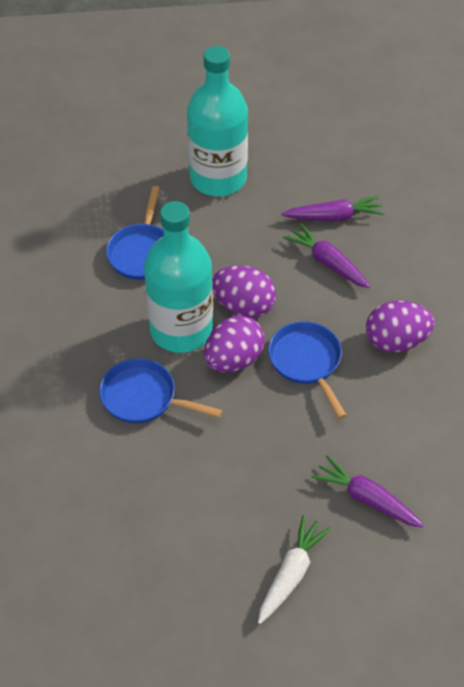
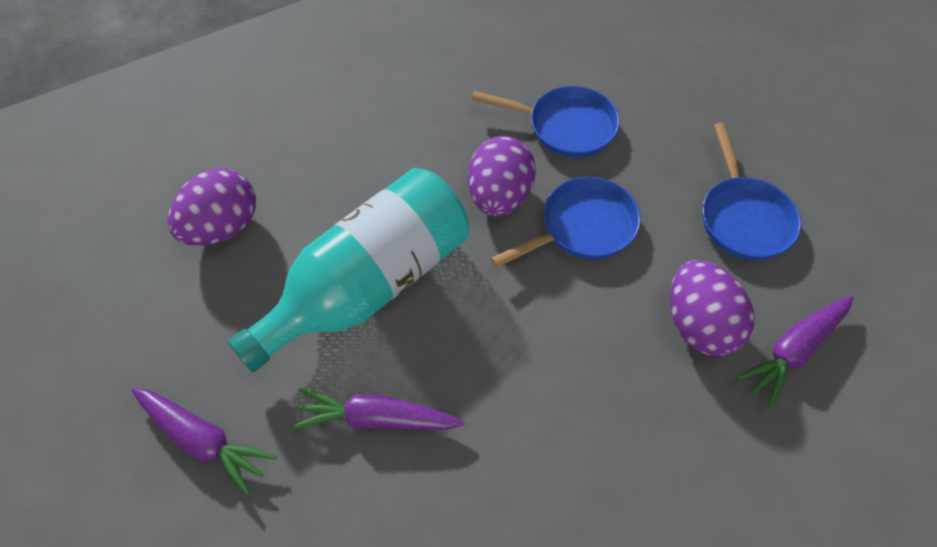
turquoise bottle: [144,201,213,353] [187,46,248,196] = 2 -> [228,168,469,372] = 1
white carrot: [258,515,331,624] = 1 -> none = 0

